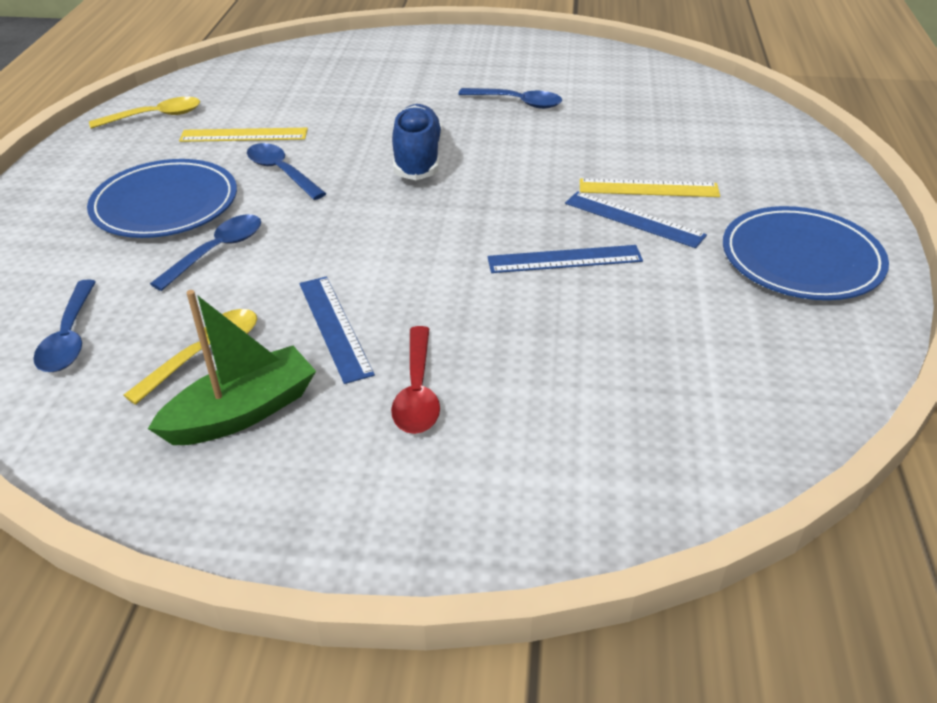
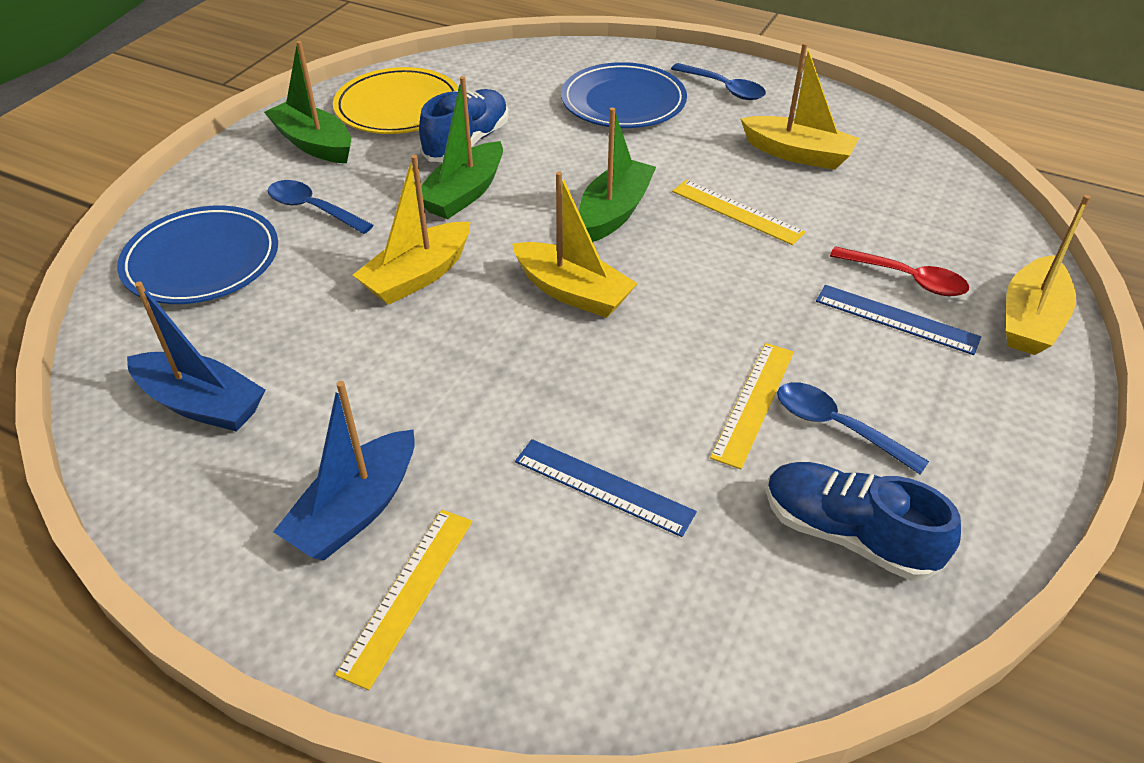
blue boat: none = 0 -> [127,281,265,432] [273,381,415,560] = 2
blue ruler: [299,277,375,384] [488,245,643,273] [565,191,707,248] = 3 -> [515,439,697,537] [816,285,981,355] = 2
blue shoe: [392,104,442,180] = 1 -> [419,89,509,162] [766,462,961,581] = 2
blue spoon: [33,279,96,372] [150,215,261,291] [247,143,327,200] [458,88,562,109] = 4 -> [268,180,373,234] [671,63,766,100] [777,382,929,474] = 3
green boat: [148,290,316,445] = 1 -> [264,41,351,163] [416,76,503,219] [579,107,656,242] = 3
yellow boat: none = 0 -> [353,155,470,305] [512,171,638,318] [740,43,859,170] [1006,195,1091,355] = 4
yellow plate: none = 0 -> [333,67,459,134] = 1
yellow ruler: [179,128,308,142] [580,178,720,197] = 2 -> [335,510,472,690] [672,180,805,245] [710,343,794,469] = 3
yellow spoon: [89,97,200,129] [123,309,257,405] = 2 -> none = 0

